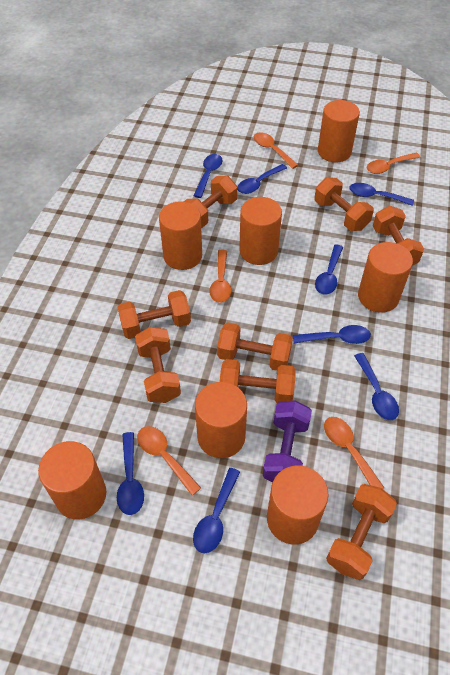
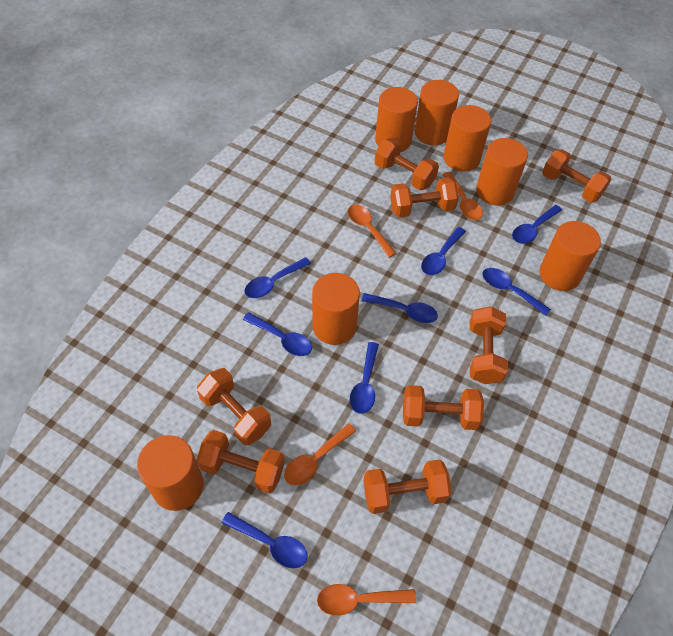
orange spoon: [137,426,201,496] [209,250,231,303] [254,132,298,169] [324,417,384,489] [367,153,421,174] = 5 -> [284,423,356,486] [317,584,416,616] [348,205,396,258] [442,172,483,220] = 4
purple dumbbell: [263,400,312,482] = 1 -> none = 0

